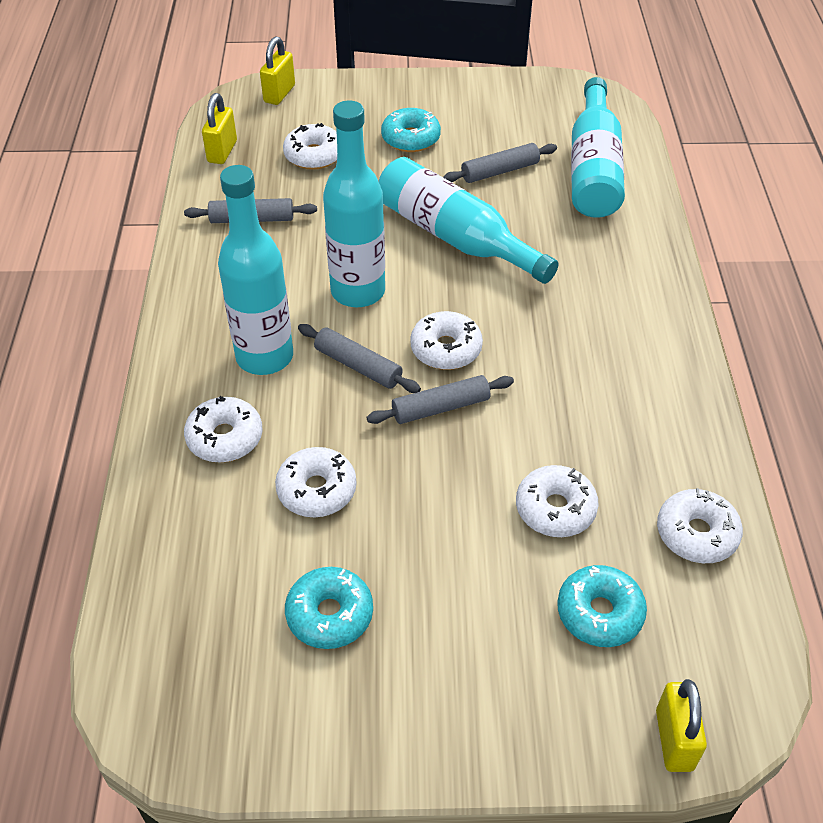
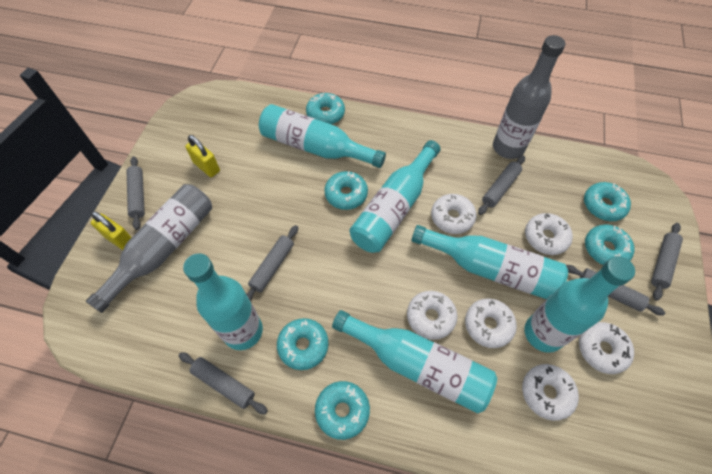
grey bottle: none = 0 -> [86,184,212,313] [493,35,565,159] = 2
grey rolling pin: [184,198,317,223] [298,324,421,393] [366,375,514,424] [443,143,557,183] = 4 -> [126,156,145,230] [179,352,268,414] [246,225,298,301] [478,155,525,215] [566,265,665,316] [651,223,683,301] = 6
turquoise bottle: [218,165,293,375] [323,101,385,307] [378,157,559,284] [571,77,625,218] = 4 -> [183,253,263,350] [259,104,386,168] [332,310,497,413] [350,140,441,253] [411,225,568,300] [524,256,635,353] = 6
turquoise donut: [285,567,373,649] [381,108,441,152] [557,565,647,647] = 3 -> [277,318,329,370] [306,93,345,125] [315,381,370,440] [324,171,368,210] [584,182,631,221] [585,224,634,265] = 6
yellow padlock: [202,93,237,164] [260,36,295,105] [656,679,707,772] = 3 -> [91,211,132,250] [185,135,220,177] = 2

